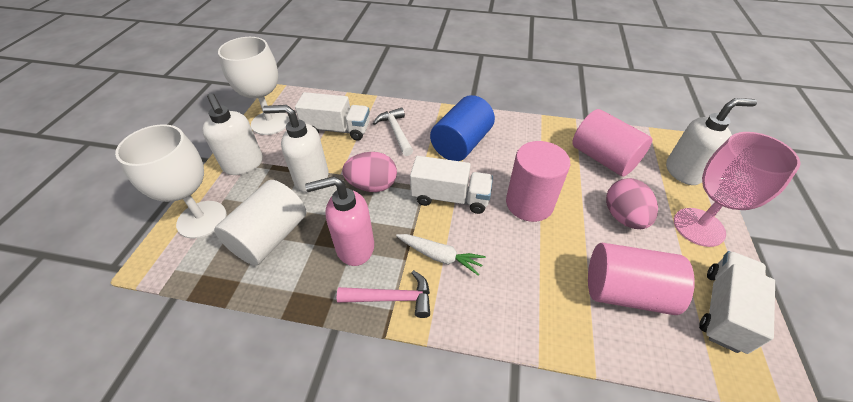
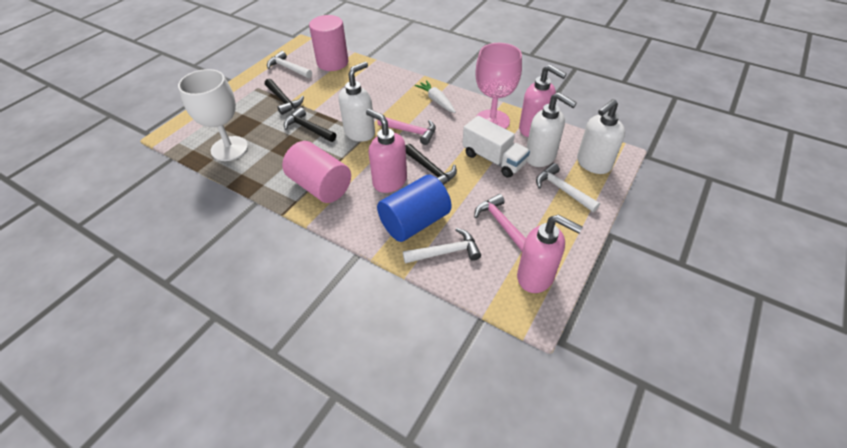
black hammer: none = 0 -> [265,79,304,115] [284,107,336,142] [406,144,457,185] = 3
pink cylinder: [506,141,570,222] [572,109,653,177] [588,243,695,315] = 3 -> [282,141,351,203] [309,15,348,71] = 2
pink egg: [342,152,397,192] [606,178,658,229] = 2 -> none = 0
pink hammer: [337,270,430,318] = 1 -> [377,117,436,145] [474,194,526,251] = 2
pink soap dispenser: [305,176,374,266] = 1 -> [366,109,407,193] [517,214,583,293] [519,65,567,137] = 3
white cylinder: [214,180,307,265] = 1 -> none = 0
white goblet: [115,124,227,239] [218,37,290,135] = 2 -> [178,69,248,161] = 1
white hammer: [373,108,413,156] = 1 -> [267,51,312,78] [403,228,481,264] [536,163,600,212] = 3
white truck: [295,92,370,140] [410,156,493,214] [699,251,775,354] = 3 -> [462,116,530,178] = 1

